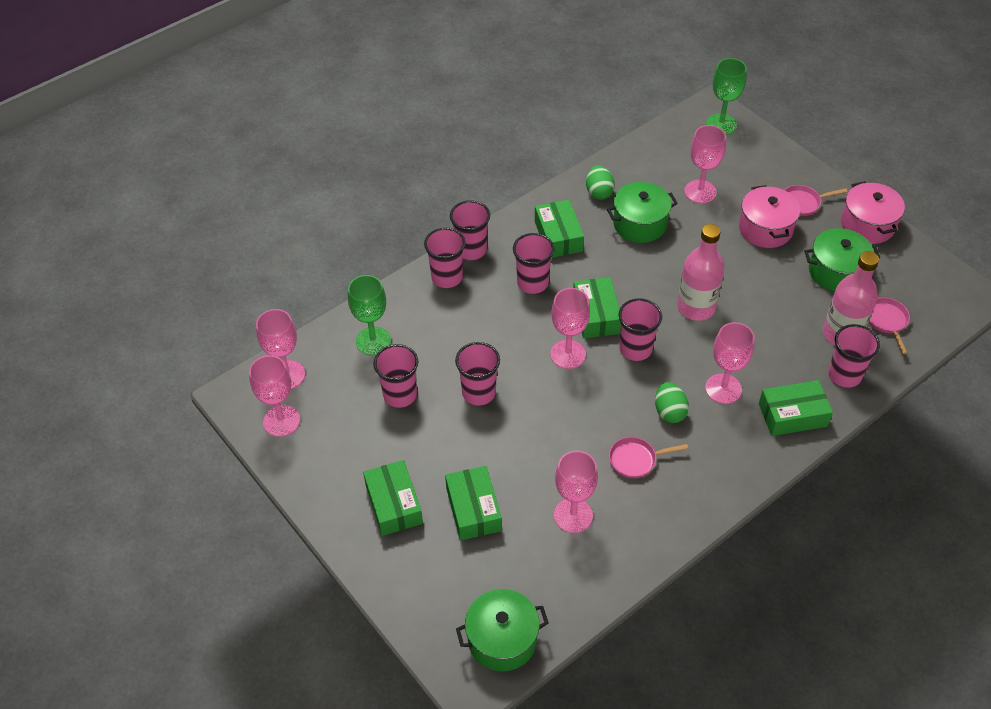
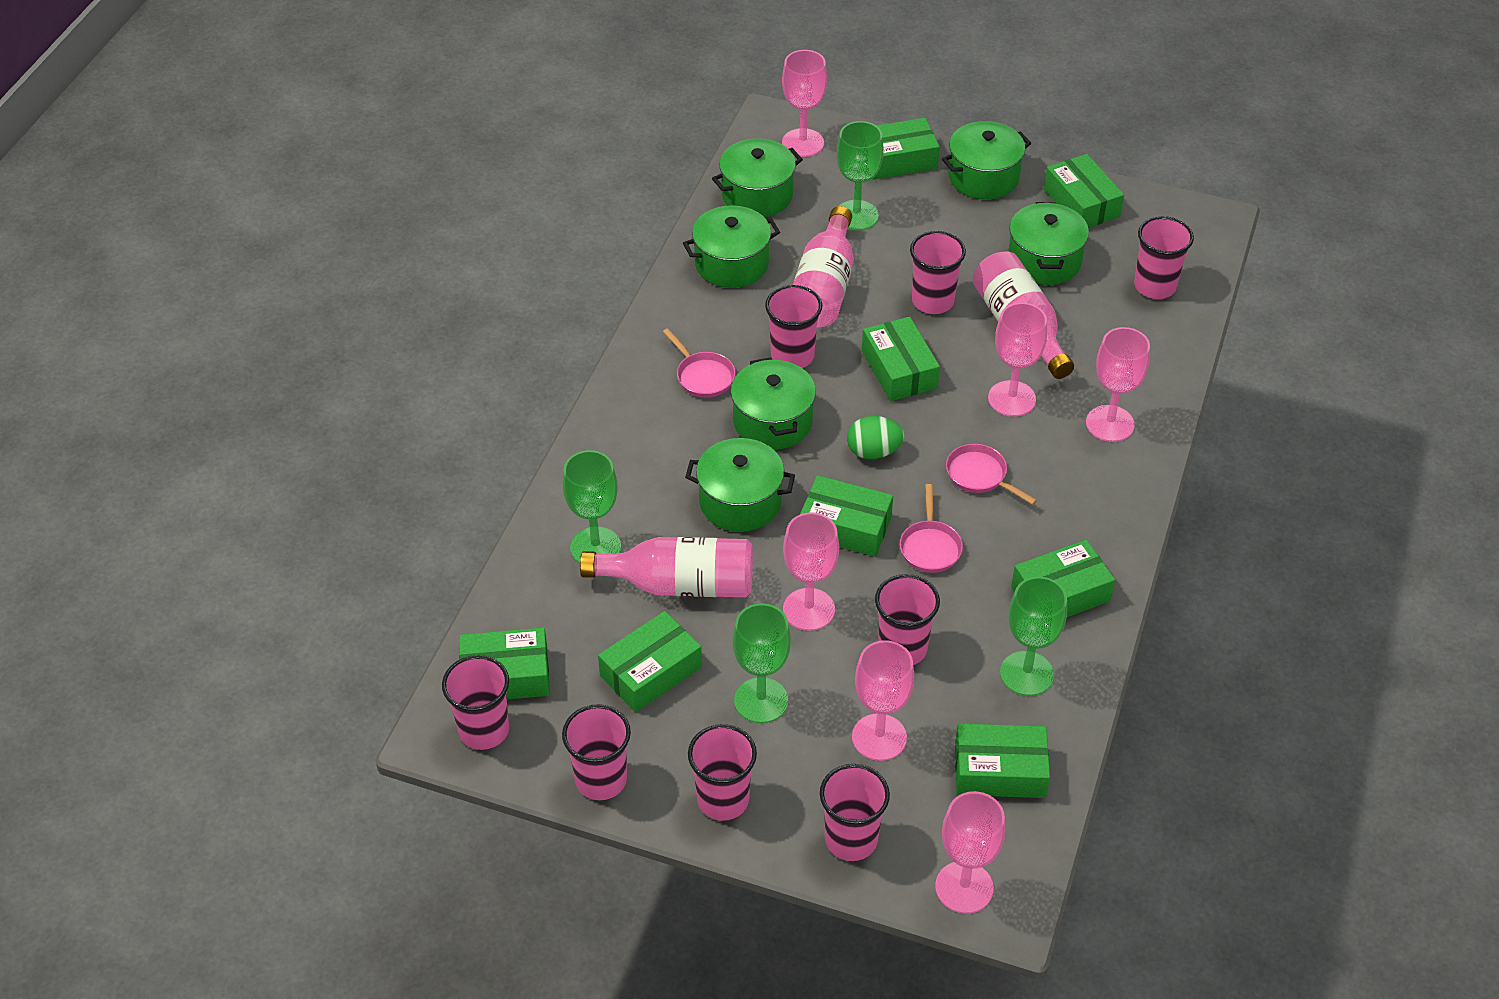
green box: [363,460,423,536] [445,466,502,541] [535,199,584,258] [573,277,621,338] [759,380,833,436] = 5 -> [459,628,550,699] [598,611,702,712] [800,475,893,557] [862,316,940,401] [872,118,940,180] [955,724,1050,798] [1011,540,1115,617] [1044,154,1124,228] = 8
green egg: [586,165,615,200] [655,382,689,423] = 2 -> [847,416,905,459] = 1
green goblet: [348,275,391,356] [706,58,747,135] = 2 -> [562,450,621,564] [733,603,791,723] [837,121,884,231] [1000,576,1067,696] = 4
green pot: [456,589,549,671] [607,182,678,243] [804,228,880,291] = 3 -> [683,205,780,288] [685,438,795,532] [712,138,803,217] [731,357,816,450] [942,121,1031,199] [1008,202,1089,285] = 6
pink bottle: [677,224,725,321] [823,251,879,345] = 2 -> [580,537,753,597] [793,206,854,327] [973,251,1074,379] = 3
pink cup: [374,344,418,408] [424,228,466,288] [450,200,490,260] [455,342,500,405] [513,233,554,294] [619,298,662,361] [828,324,880,388] = 7 -> [442,655,509,750] [562,704,631,800] [688,724,757,821] [765,285,822,368] [820,764,890,861] [875,574,940,665] [910,231,966,314] [1134,216,1194,299] = 8
pink pot: [739,185,800,248] [841,181,905,244] = 2 -> none = 0

